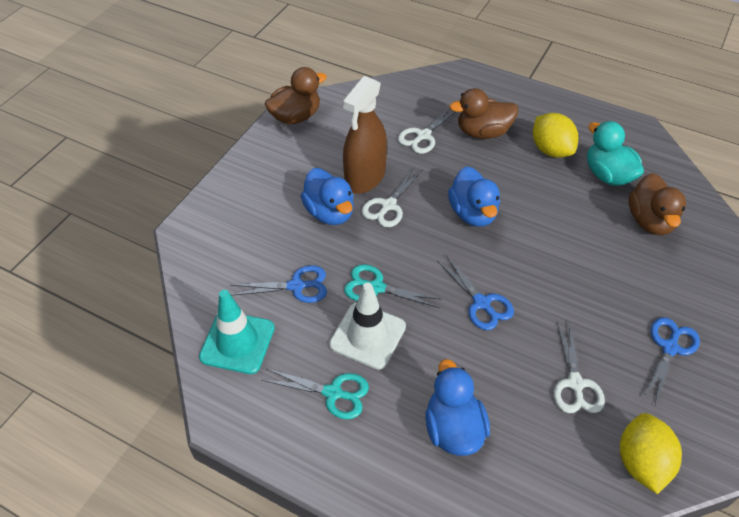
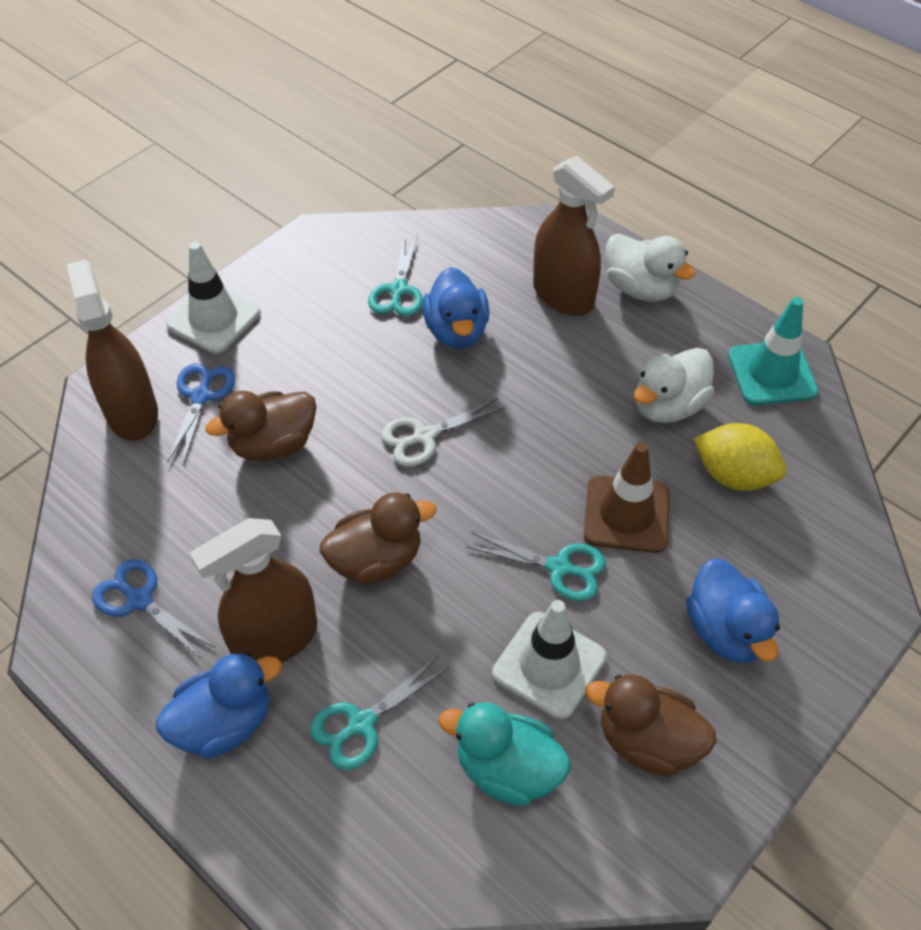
blue scissors: [230,265,327,303] [437,255,514,330] [643,317,700,405] = 3 -> [92,559,214,659] [167,363,235,464] = 2
brown spray bottle: [342,76,387,194] = 1 -> [66,260,158,441] [190,518,317,663] [533,156,615,316] = 3
brown traffic cone: none = 0 -> [584,442,669,553] = 1
turquoise scissors: [262,369,369,419] [344,264,442,308] = 2 -> [310,656,449,770] [368,233,423,316] [466,532,606,601] = 3
white duck: none = 0 -> [606,233,696,302] [634,348,714,423] = 2
white scissors: [361,167,423,228] [398,108,455,154] [554,320,605,413] = 3 -> [381,398,505,466] = 1
white traffic cone: [329,282,406,370] = 1 -> [166,242,261,354] [492,600,607,720] = 2
yellow lemon: [533,113,578,158] [620,413,682,494] = 2 -> [694,423,786,491] = 1

